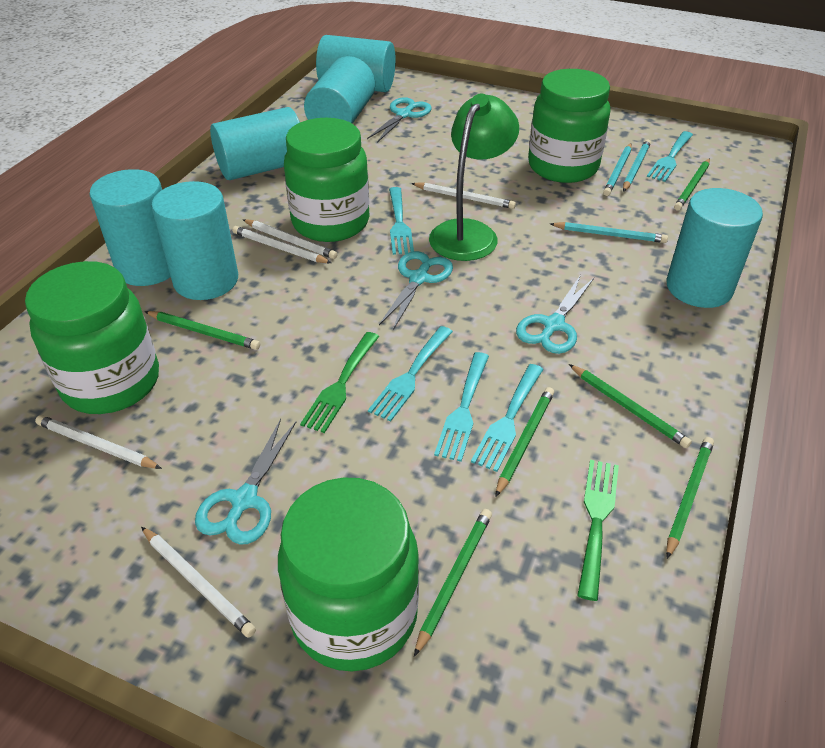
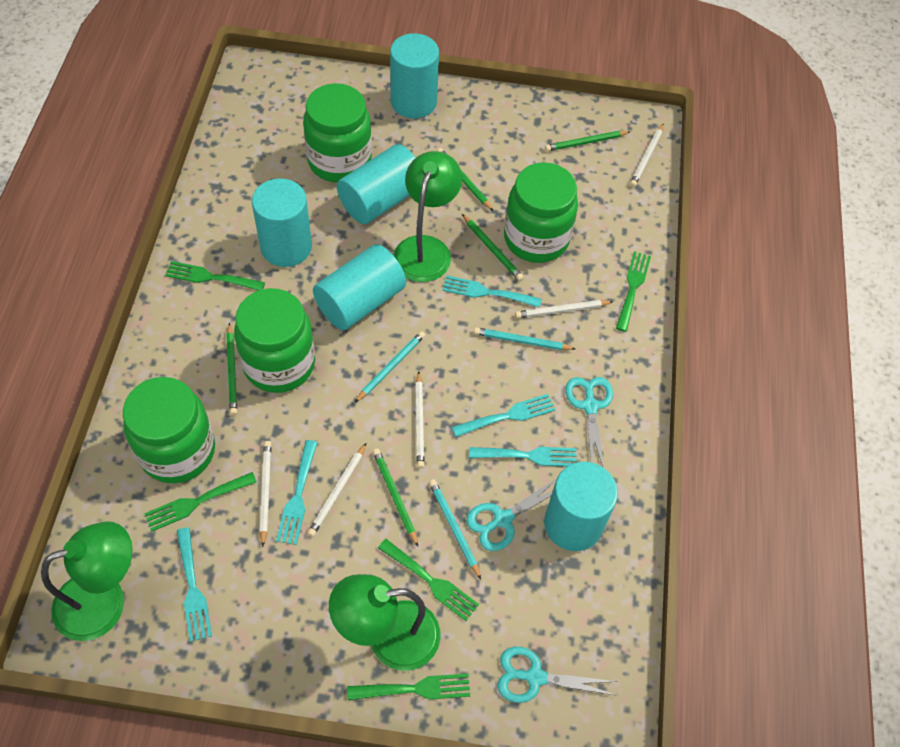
green fork: [300,332,379,433] [577,460,619,601] = 2 -> [144,472,257,532] [165,261,265,291] [347,674,470,700] [378,539,479,621] [616,252,651,332] = 5
green lamp: [429,94,519,261] = 1 -> [41,521,132,641] [329,574,440,671] [393,151,462,282] = 3
green pencil: [145,311,260,350] [414,509,492,657] [495,387,554,497] [569,364,692,448] [666,437,714,559] [674,158,710,210] = 6 -> [226,323,237,415] [373,449,418,547] [437,148,493,211] [462,214,524,281] [545,131,631,151] = 5
turquoise cylinder: [89,169,171,286] [151,181,238,300] [210,107,300,180] [304,56,375,124] [316,35,396,92] [666,188,763,308] = 6 -> [252,179,312,267] [313,244,406,330] [337,144,415,224] [390,33,439,118] [544,462,618,551] = 5
turquoise scissors: [195,419,296,545] [367,97,432,143] [379,251,453,330] [516,275,594,354] = 4 -> [466,478,557,551] [497,647,617,703] [565,377,613,468] = 3

